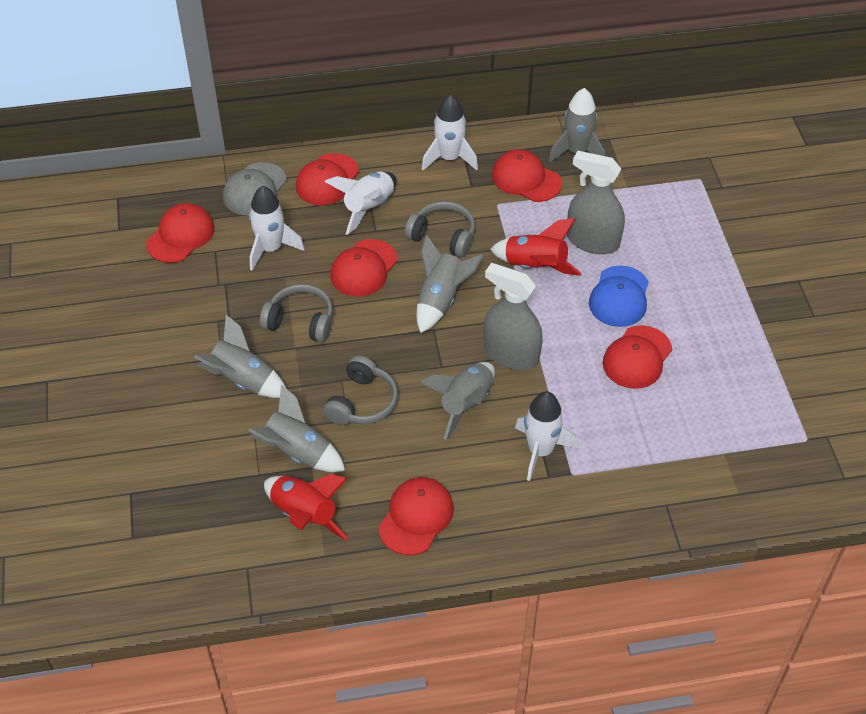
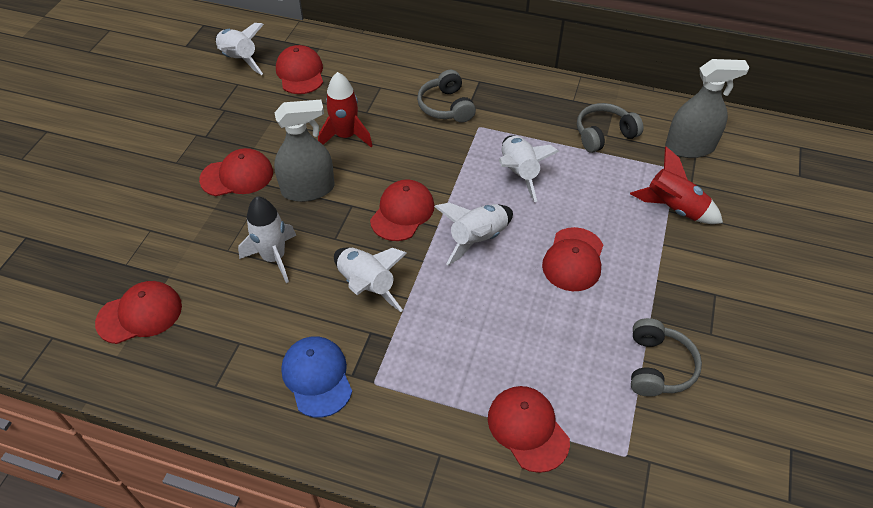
grey cap: [223,162,287,215] = 1 -> none = 0
grey rocket: [194,315,286,398] [249,384,346,472] [416,235,483,333] [420,362,495,440] [549,88,605,162] = 5 -> none = 0
white rocket: [249,186,305,271] [325,171,397,235] [422,94,478,170] [515,391,578,481] = 4 -> [215,23,264,75] [238,196,296,283] [334,248,407,312] [434,203,513,265] [499,135,559,202] = 5

